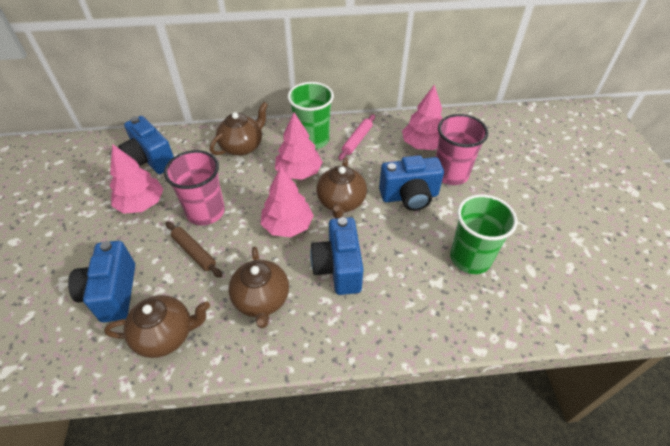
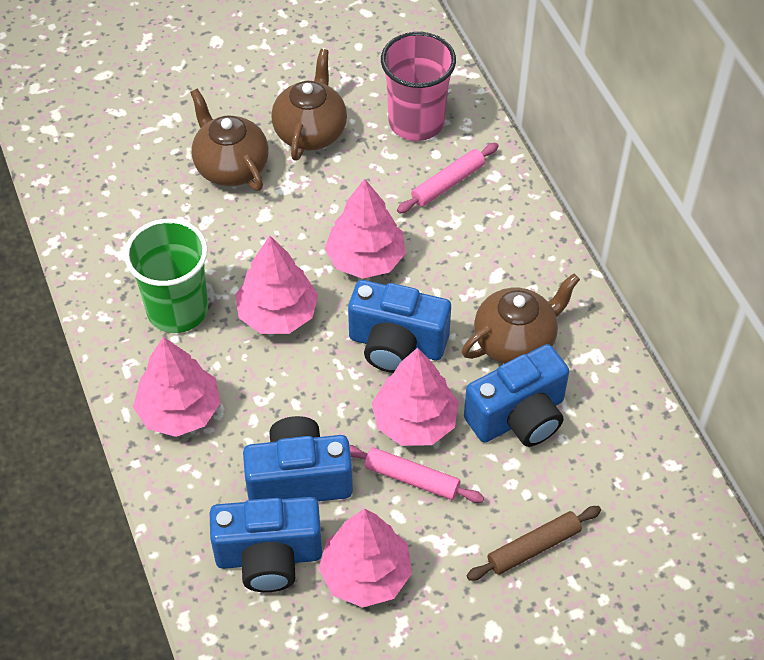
brown teapot: [104,295,210,358] [210,102,268,156] [228,247,289,328] [316,157,367,218] = 4 -> [190,89,269,191] [271,49,347,161] [462,273,580,364] = 3
green cup: [287,82,334,149] [450,194,517,274] = 2 -> [124,219,208,333] = 1
pink cup: [164,150,225,225] [436,114,488,185] = 2 -> [381,32,456,141] = 1
pink rolling pin: [338,114,375,161] = 1 -> [349,445,484,503] [397,143,498,214] = 2
pink tree: [110,144,163,214] [261,166,314,237] [275,112,323,180] [402,85,443,150] = 4 -> [133,337,221,437] [235,236,318,334] [319,509,412,608] [325,179,406,279] [372,348,459,446] = 5

